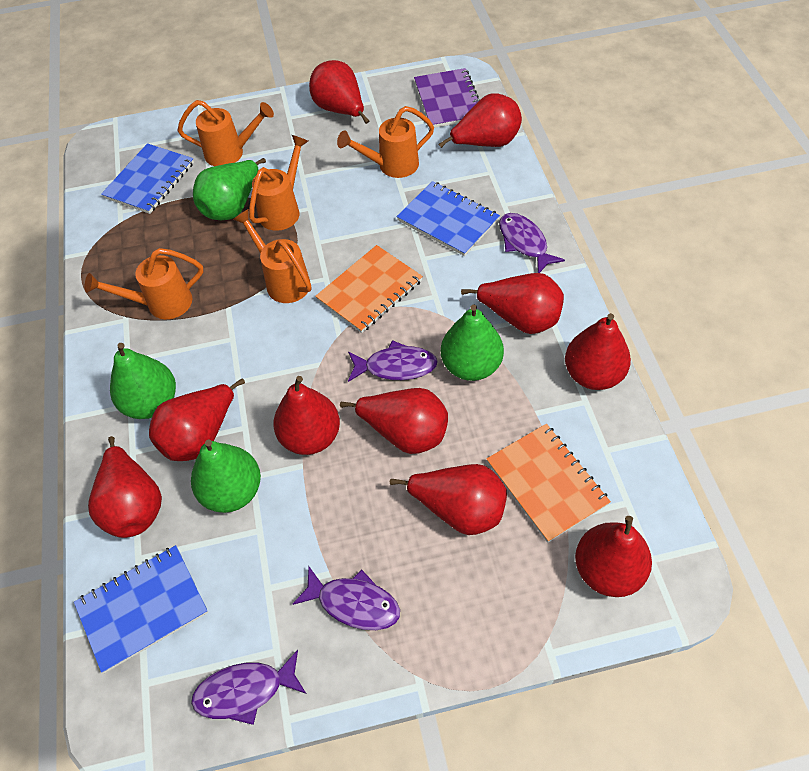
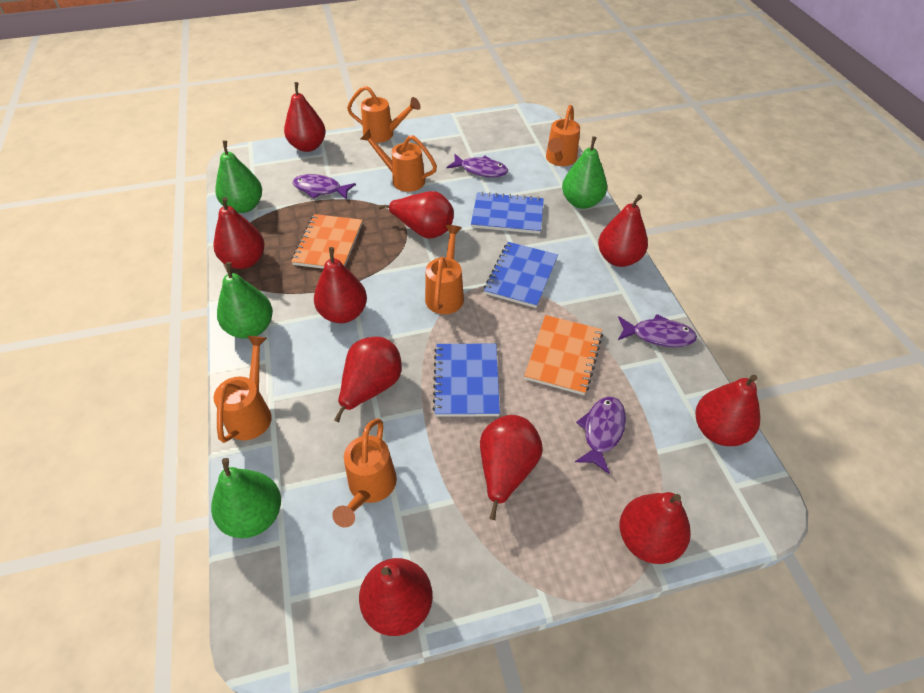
orange watering can: [85,248,204,319] [177,100,274,166] [233,209,311,303] [249,135,308,231] [337,106,434,178] = 5 -> [214,336,272,443] [332,418,397,528] [347,86,421,143] [361,129,437,192] [425,225,464,314] [546,105,580,166] = 6
purple notebook: [414,68,479,128] = 1 -> none = 0

